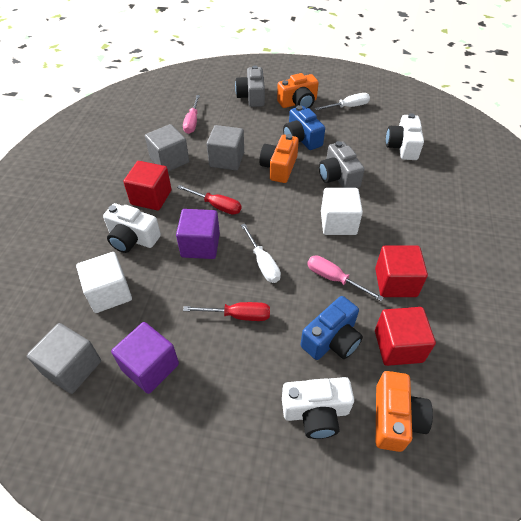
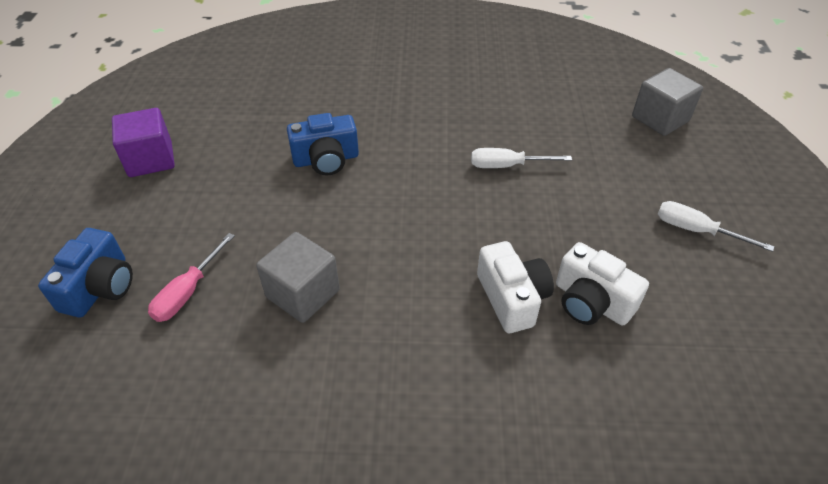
grey camera: [235,65,265,107] [319,141,365,188] = 2 -> none = 0
grey cube: [27,323,101,394] [145,124,189,172] [207,125,244,170] = 3 -> [256,232,340,323] [632,68,703,136] = 2
orange camera: [259,134,299,183] [277,73,318,108] [376,371,433,452] = 3 -> none = 0
pink screwdriver: [183,95,200,134] [307,255,384,301] = 2 -> [148,233,235,322] = 1
purple cube: [111,322,179,394] [176,209,220,259] = 2 -> [112,108,175,177] = 1
red cube: [123,161,172,211] [375,246,428,297] [375,307,436,366] = 3 -> none = 0
red screwdriver: [177,185,241,215] [183,302,270,321] = 2 -> none = 0
white camera: [103,203,161,253] [282,377,354,439] [386,113,424,160] = 3 -> [477,241,554,333] [556,242,649,325] = 2
white cube: [76,252,132,313] [321,188,363,235] = 2 -> none = 0

